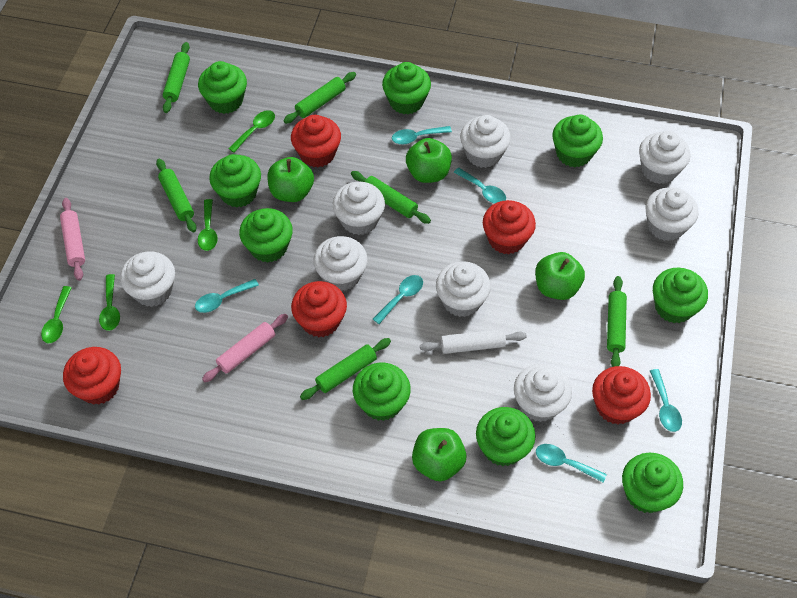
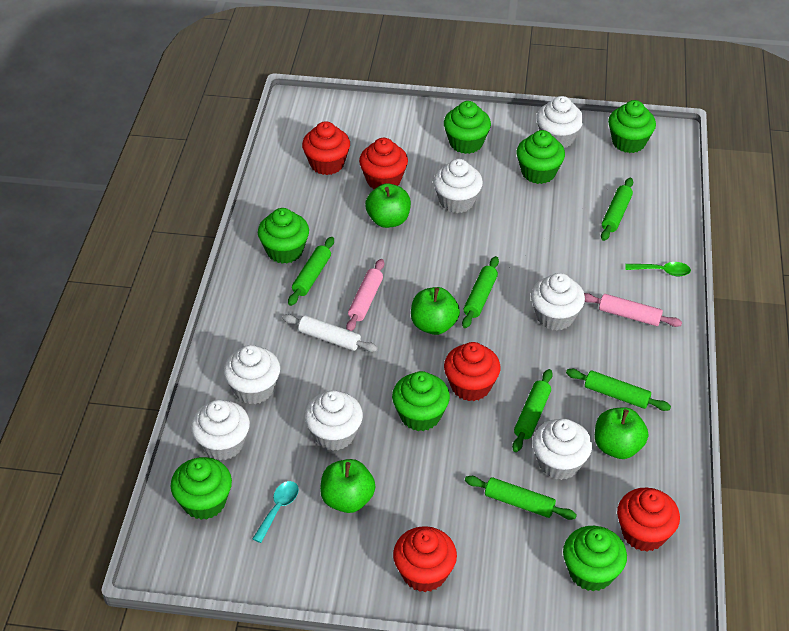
green cupcake: [198,61,247,114] [209,154,261,208] [239,208,293,263] [353,363,411,421] [382,62,431,114] [476,407,536,466] [552,114,603,167] [622,453,683,513] [653,268,708,323] = 9 -> [170,457,232,520] [258,208,309,264] [392,371,450,431] [444,101,491,154] [517,130,565,184] [563,526,627,591] [608,100,656,153] = 7
green spoon: [41,286,72,343] [99,274,120,331] [198,199,218,251] [228,110,275,153] = 4 -> [625,262,691,276] = 1
turquoise spoon: [195,279,259,313] [373,275,423,324] [392,126,452,145] [454,167,506,204] [536,444,607,483] [650,369,682,432] = 6 -> [252,481,299,543] = 1
white cupcake: [120,251,175,307] [313,236,368,291] [333,182,385,235] [436,261,491,317] [460,115,511,168] [514,364,572,422] [639,131,690,184] [645,187,699,241] = 8 -> [191,400,250,460] [223,345,280,404] [304,390,363,451] [433,159,483,213] [531,273,585,330] [532,419,592,480] [536,96,584,148] = 7

